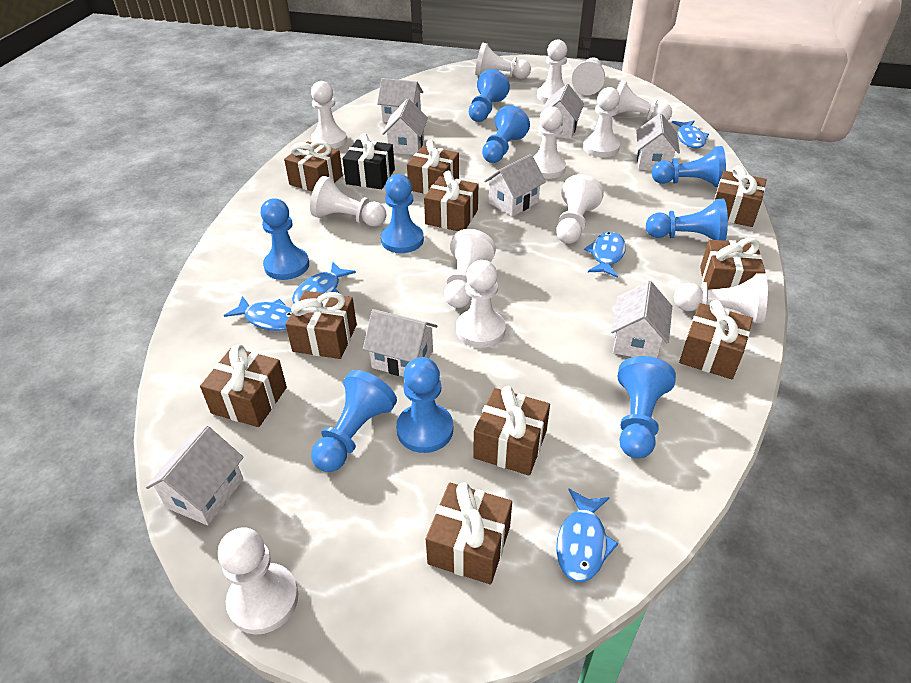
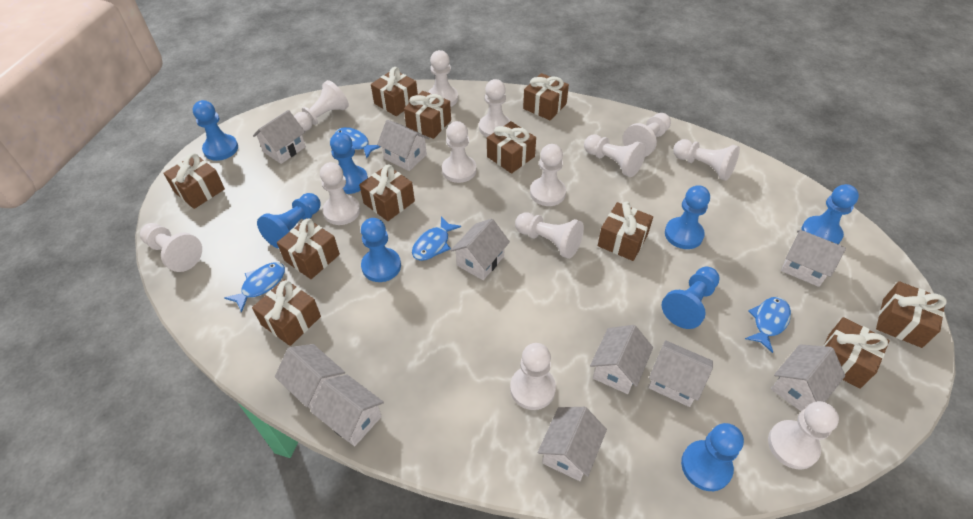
black gift: [342,133,395,189] = 1 -> none = 0
blue fish: [224,296,292,331] [292,262,356,304] [556,489,618,582] [584,232,626,278] [672,121,709,149] = 5 -> [224,263,285,313] [335,127,380,158] [412,216,461,261] [745,297,791,353] = 4
blue pawn: [260,198,309,280] [311,370,397,472] [381,174,424,253] [396,357,453,453] [469,69,510,122] [482,105,530,163] [617,356,676,459] [646,199,728,241] [652,146,726,187] = 9 -> [193,100,238,161] [257,193,321,249] [330,132,368,194] [361,218,401,282] [662,267,720,329] [665,185,710,249] [681,423,744,491] [801,184,859,244] = 8
brown gift: [200,344,287,427] [284,141,343,192] [285,291,357,359] [407,140,459,194] [424,171,478,231] [426,482,512,584] [473,386,550,476] [679,300,753,379] [700,238,765,290] [714,165,766,227] = 10 -> [163,153,225,209] [252,279,321,346] [277,218,340,279] [359,165,415,221] [371,67,418,116] [404,91,451,139] [487,121,536,174] [523,73,569,120] [598,202,653,261] [823,317,890,389] [876,281,947,348] = 11
white house: [145,426,244,525] [363,309,437,377] [377,78,423,122] [382,99,428,155] [484,154,546,217] [540,84,584,139] [611,281,672,358] [636,113,680,171] = 8 -> [253,110,306,164] [275,344,345,409] [311,375,384,446] [377,120,429,171] [450,219,510,280] [537,407,607,481] [590,325,653,394] [648,340,713,407] [771,344,845,411] [781,230,846,287] = 10

